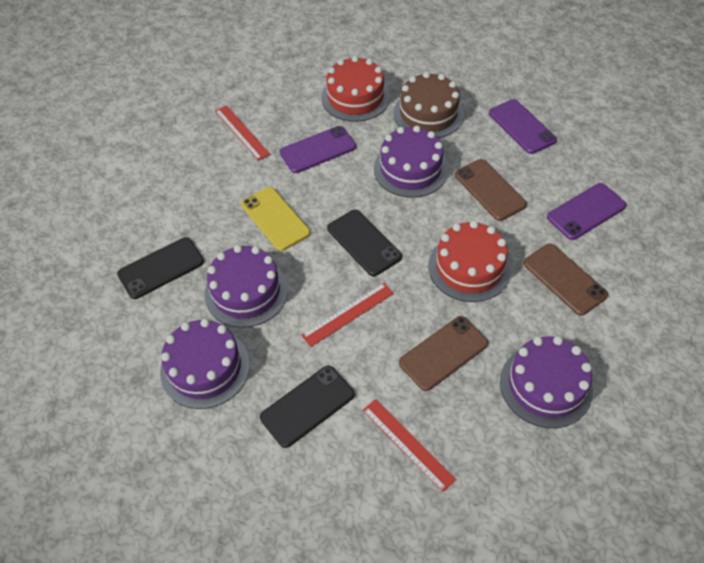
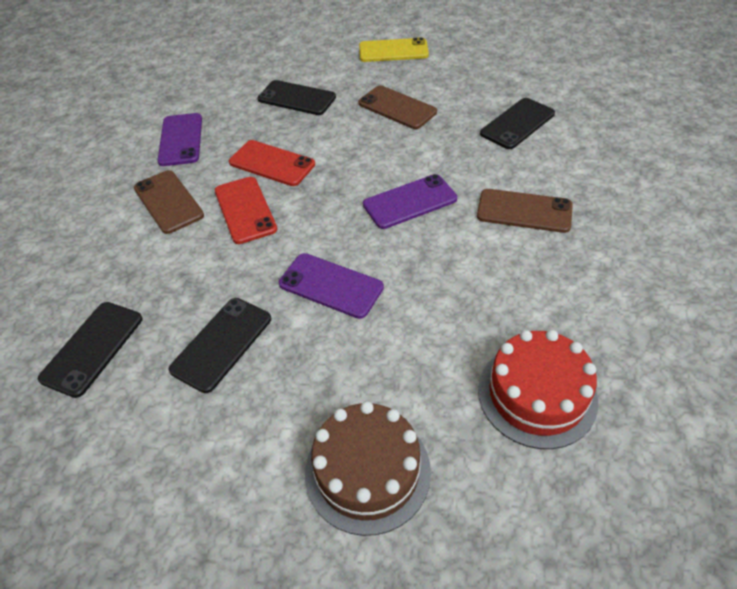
black phone: [117,237,204,299] [260,366,355,448] [327,210,402,276] = 3 -> [38,302,143,398] [168,298,271,393] [258,80,336,115] [480,98,555,149] = 4
purple cake: [160,318,250,409] [204,245,288,328] [374,126,448,198] [500,336,593,428] = 4 -> none = 0
red cake: [321,56,390,122] [429,221,511,302] = 2 -> [478,330,598,449] = 1
red phone: none = 0 -> [215,177,277,244] [229,140,315,186] = 2
red ruler: [215,105,270,161] [301,283,394,347] [362,399,456,492] = 3 -> none = 0

